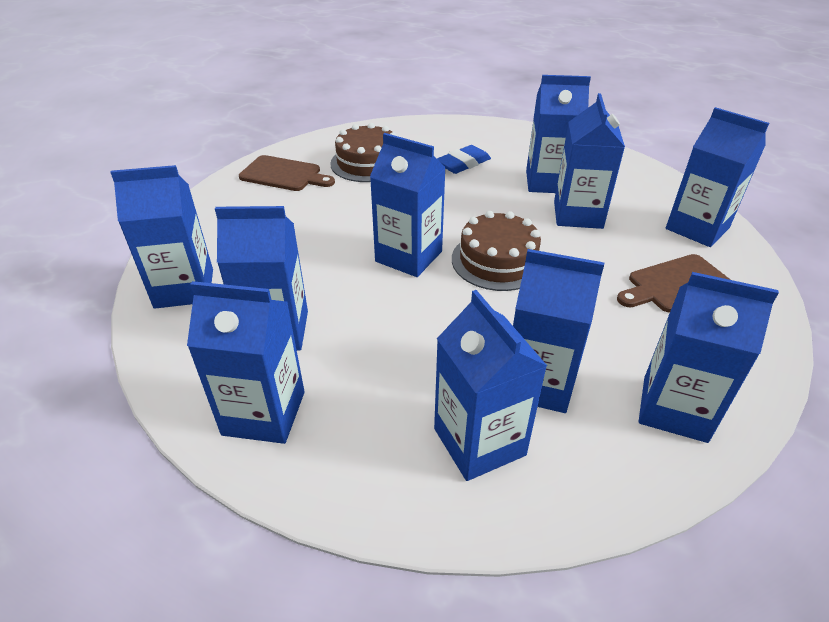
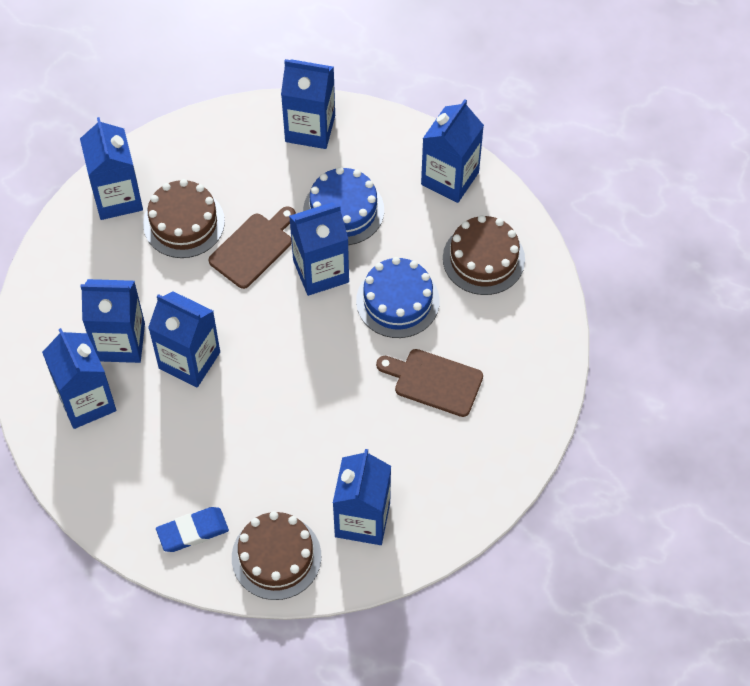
blue cake: none = 0 -> [303,167,384,245] [356,257,440,338] = 2
blue carton: [110,165,213,309] [187,281,305,444] [215,206,308,351] [370,133,446,277] [434,290,547,481] [513,249,604,413] [526,75,591,193] [554,93,625,229] [639,272,779,443] [666,107,769,247] = 10 -> [42,328,116,429] [80,117,143,220] [80,279,145,363] [148,291,220,387] [281,59,335,149] [289,202,349,296] [333,449,391,545] [421,99,484,203] = 8
brown cake: [330,123,397,182] [452,211,541,291] = 2 -> [143,179,225,258] [232,511,321,600] [443,215,525,295] = 3

